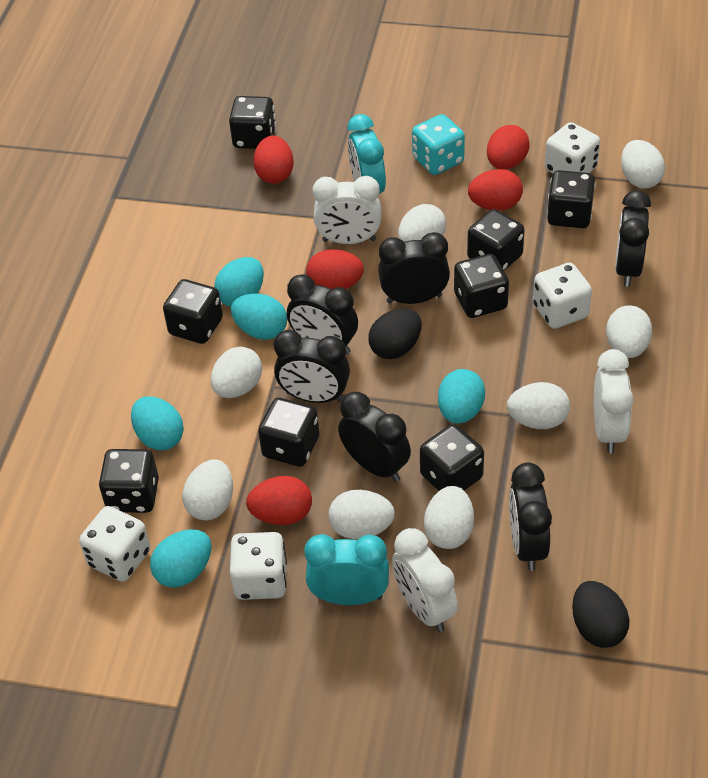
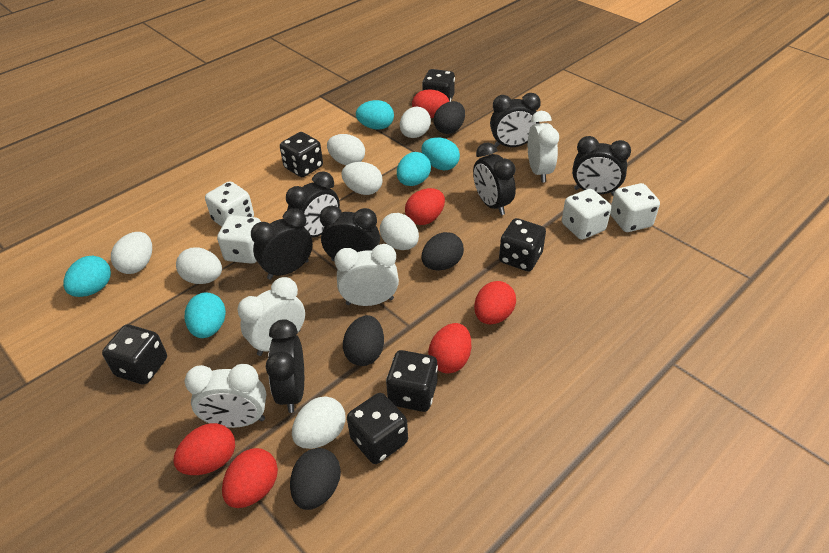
black clock: [274,330,350,403] [287,274,358,354] [338,392,411,482] [378,232,450,304] [509,462,552,571] [615,190,651,287] = 6 -> [251,208,313,280] [266,319,304,413] [286,171,340,238] [320,206,380,261] [473,143,516,215] [490,93,541,148] [572,136,631,196] = 7
black dice: [99,449,159,513] [163,279,223,344] [229,96,276,149] [258,398,319,467] [420,424,484,491] [454,254,509,318] [467,209,525,271] [547,170,596,228] = 8 -> [102,324,167,385] [280,132,323,177] [347,393,408,464] [386,350,438,412] [422,69,455,102] [499,218,546,271] = 6
black egg: [368,309,422,359] [572,581,629,648] = 2 -> [290,448,341,510] [343,315,384,366] [422,232,464,271] [434,101,465,134] = 4
red egg: [246,476,312,525] [253,136,294,184] [306,249,364,289] [468,169,523,211] [487,125,530,169] = 5 -> [173,423,235,475] [222,448,278,508] [405,188,445,225] [412,89,449,118] [428,323,471,374] [474,281,516,324] = 6
turquoise clock: [304,534,389,605] [348,114,386,194] = 2 -> none = 0
turquoise dice: [412,114,465,175] = 1 -> none = 0
white clock: [312,176,381,244] [392,528,458,632] [594,349,633,453] = 3 -> [185,364,266,428] [237,277,305,356] [334,244,399,306] [528,111,559,182] = 4
white egg: [182,459,233,521] [211,347,262,398] [329,490,395,539] [398,204,446,242] [424,486,474,549] [507,382,570,429] [606,305,652,358] [621,140,665,188] = 8 -> [111,232,152,274] [176,247,222,284] [292,397,345,449] [327,134,365,165] [341,162,382,195] [380,213,419,250] [400,107,431,138] = 7

